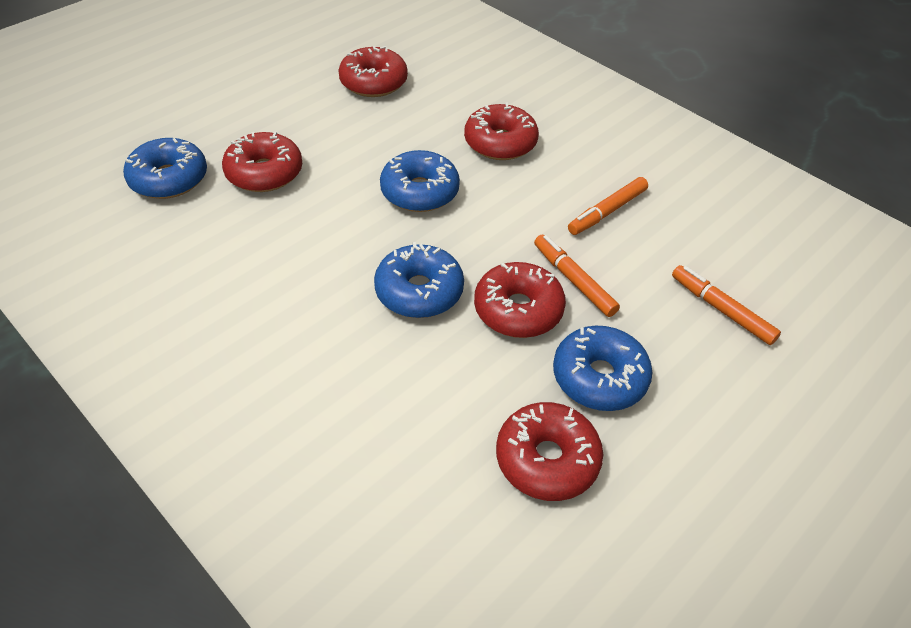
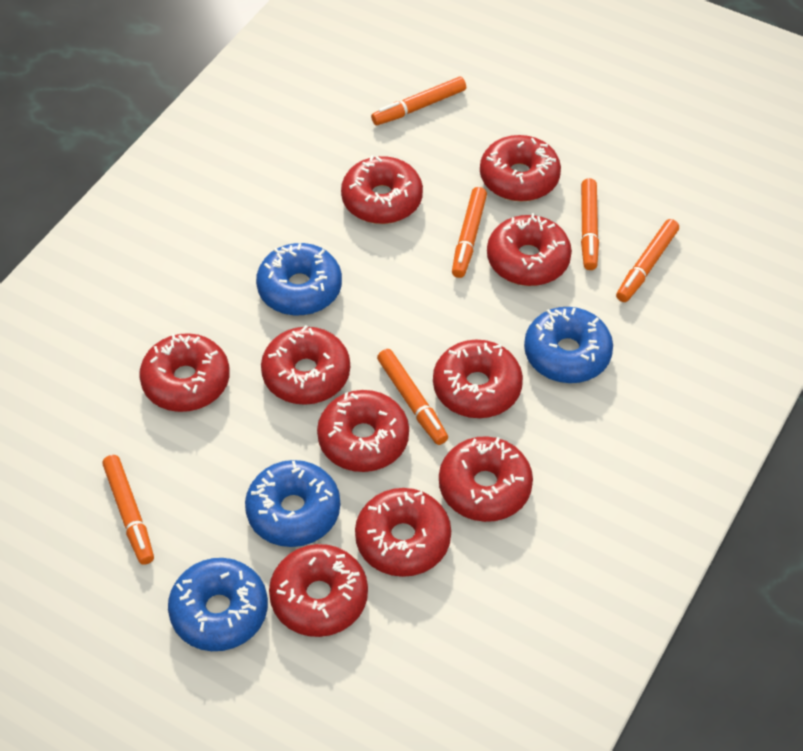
orange marker: [534,235,620,317] [568,177,648,235] [672,265,781,345] = 3 -> [102,455,154,565] [371,77,466,125] [377,349,448,445] [452,187,487,278] [581,178,599,270] [616,219,679,302] = 6
red donut: [222,131,302,192] [338,46,408,97] [464,102,539,160] [474,262,566,338] [496,402,603,501] = 5 -> [139,333,230,412] [261,325,350,405] [269,544,368,637] [317,390,409,472] [341,155,423,224] [355,488,451,577] [433,340,523,418] [439,436,533,522] [480,135,561,202] [487,213,572,286] = 10

